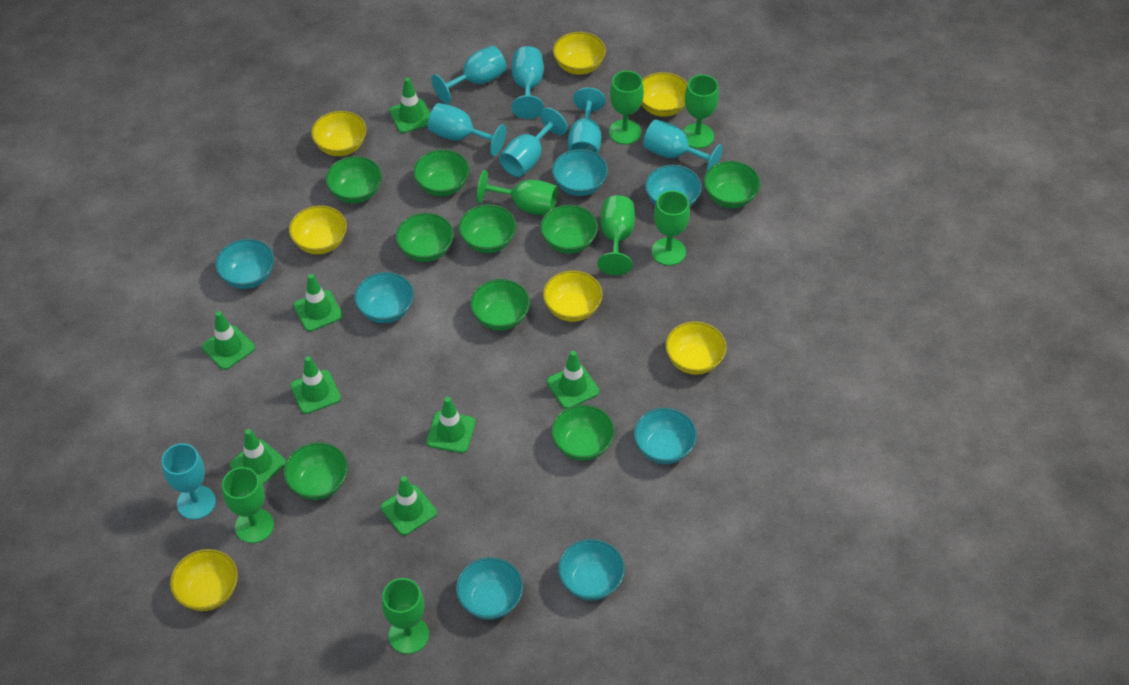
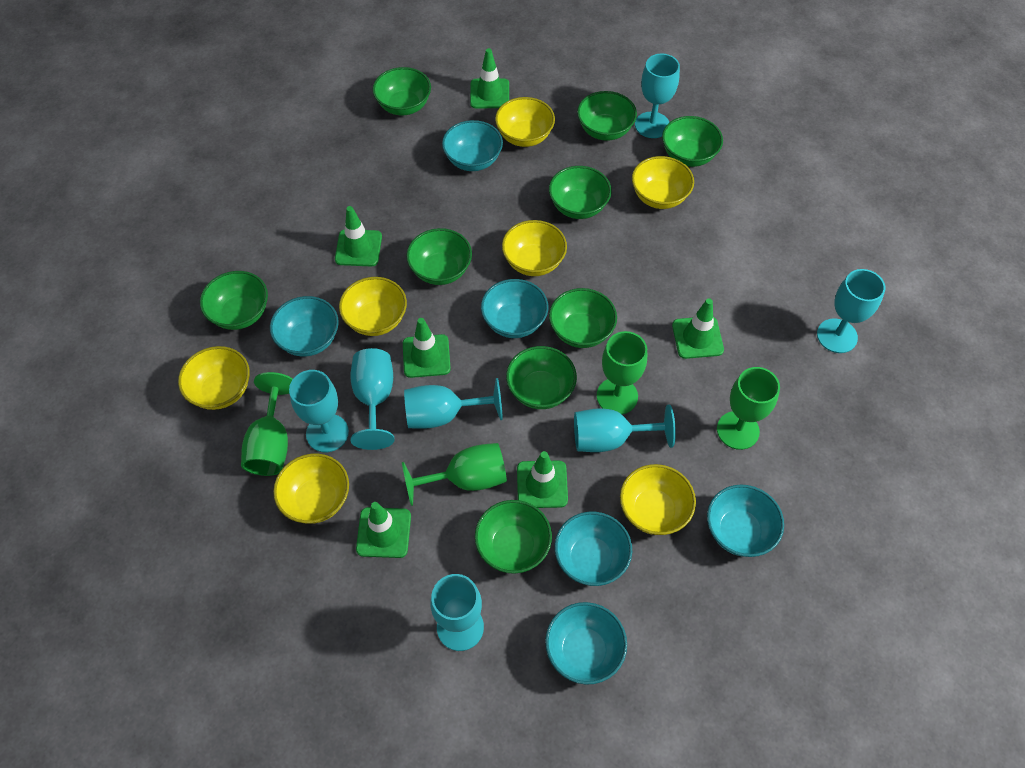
green goblet: [222,467,274,543] [382,578,429,654] [477,170,557,215] [597,195,635,275] [609,71,644,145] [651,191,690,266] [683,74,719,149] = 7 -> [241,372,293,476] [402,443,507,506] [597,331,647,414] [717,367,780,450] = 4
green traffic cone: [202,311,255,370] [230,429,286,484] [290,356,341,414] [293,274,343,331] [381,476,437,535] [389,77,430,133] [426,397,476,453] [547,351,599,409] = 8 -> [335,206,382,267] [356,502,411,558] [403,318,451,378] [470,48,509,108] [517,451,568,508] [672,298,724,359] = 6
turquoise bowl: [215,239,274,289] [354,272,414,323] [456,557,523,620] [552,149,608,196] [558,539,625,601] [634,408,697,464] [645,165,702,207] = 7 -> [270,296,339,357] [442,120,503,171] [481,279,548,338] [545,602,627,685] [555,512,632,586] [707,484,784,557] = 6

